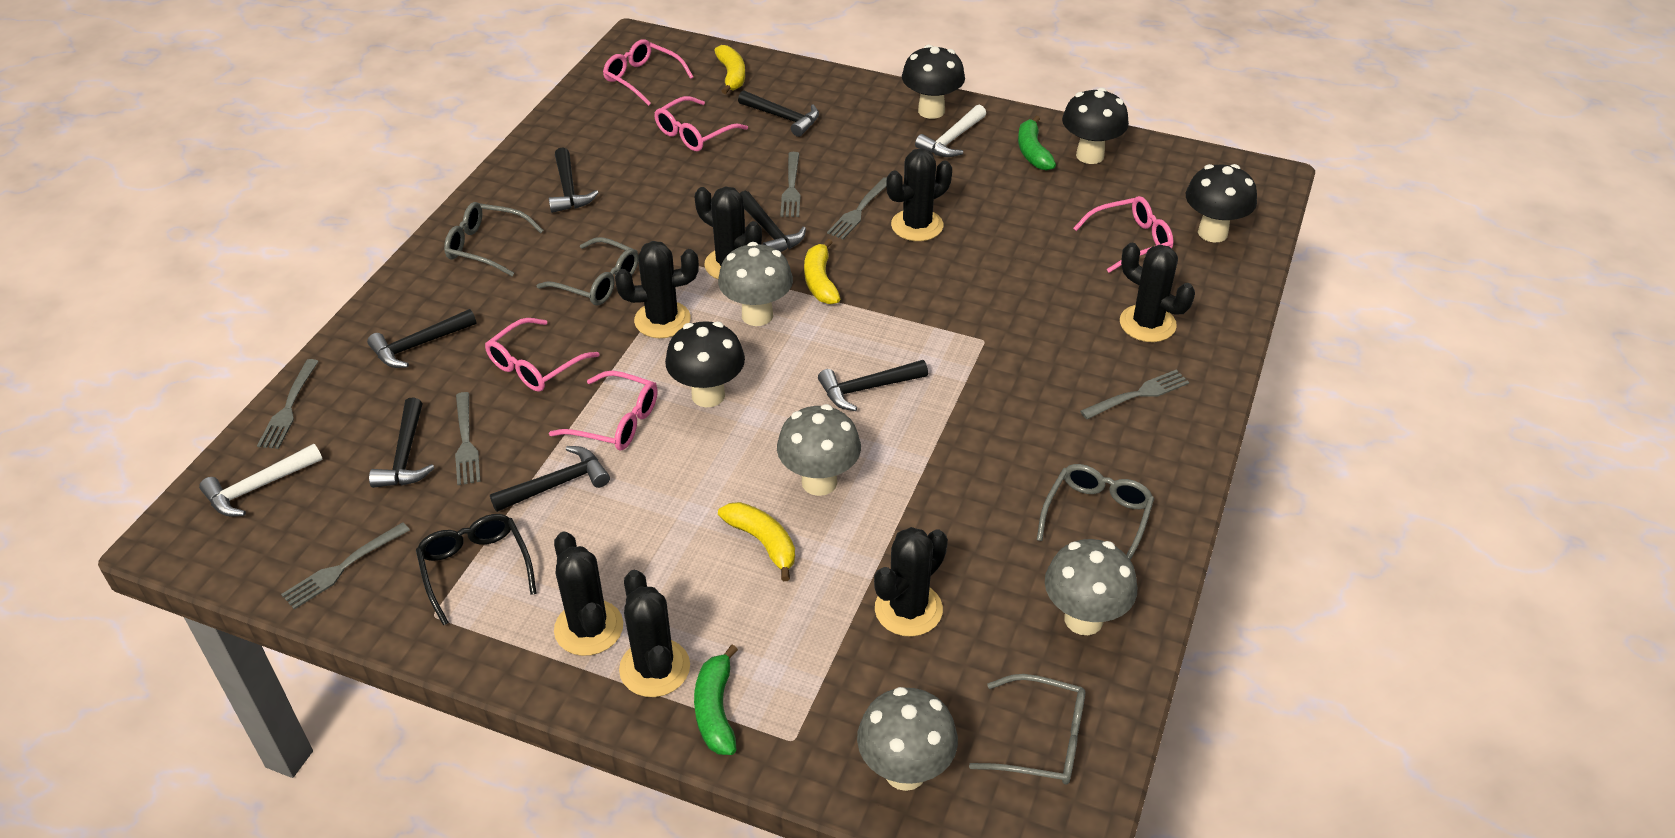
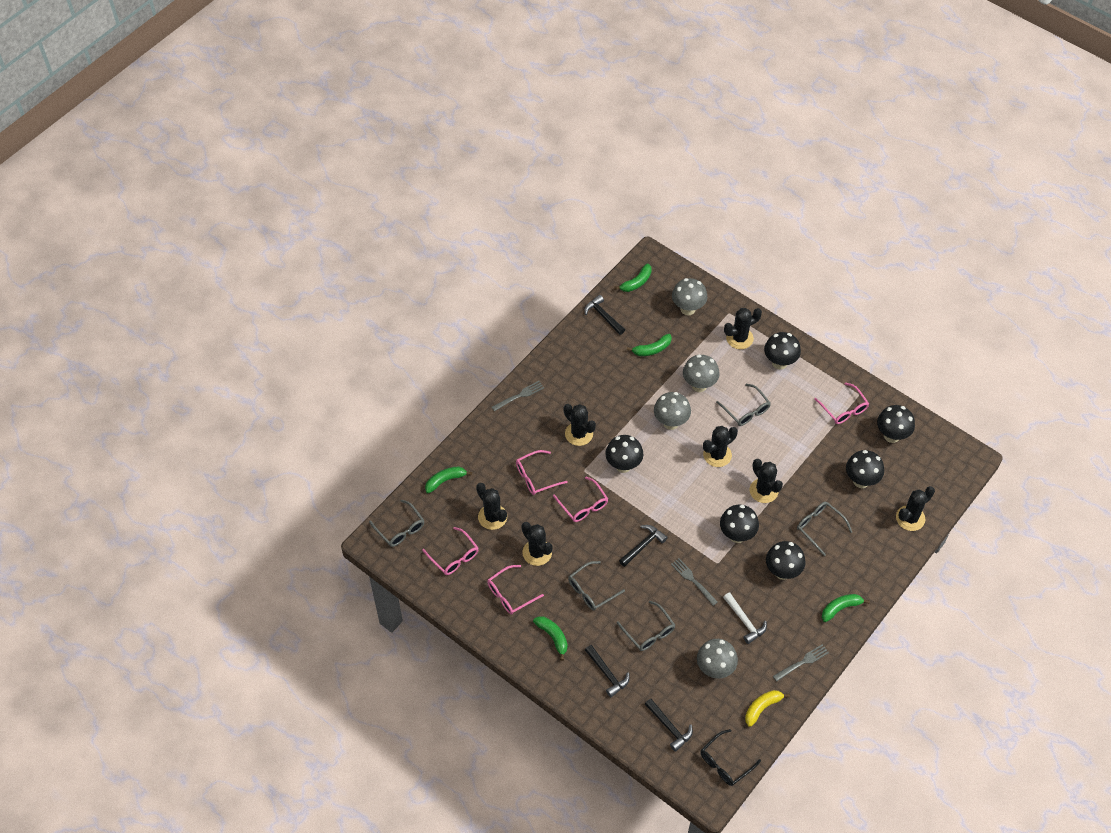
black hammer: [367,309,476,368] [369,398,435,488] [490,446,610,512] [549,147,599,213] [738,90,819,137] [740,191,806,252] [818,360,928,411] = 7 -> [584,295,625,335] [585,645,629,697] [619,525,668,567] [645,699,693,752] = 4
black mushroom: [665,321,745,407] [902,45,965,119] [1062,88,1129,164] [1186,164,1257,242] = 4 -> [605,435,643,473] [720,505,759,543] [764,332,801,370] [766,541,806,580] [846,450,884,488] [877,405,915,443] = 6
green banana: [694,645,738,755] [1018,116,1056,170] = 2 -> [425,466,472,493] [533,616,568,661] [614,264,652,292] [627,334,672,356] [822,594,870,622] = 5
grey fork: [257,359,319,449] [281,522,410,609] [455,392,481,485] [780,152,800,217] [827,177,887,239] [1080,369,1189,419] = 6 -> [491,381,544,411] [671,558,718,606] [773,644,829,682] = 3
grey glasses: [444,202,544,276] [536,237,638,305] [969,674,1085,785] [1037,464,1154,560] = 4 -> [369,500,424,547] [568,561,625,611] [617,601,675,651] [716,384,771,426] [797,502,852,556] = 5
white hammer: [199,444,323,517] [915,105,986,157] = 2 -> [723,592,767,644] = 1
yellow banana: [714,45,745,94] [718,502,795,581] [804,239,840,304] = 3 -> [745,690,790,727] = 1

